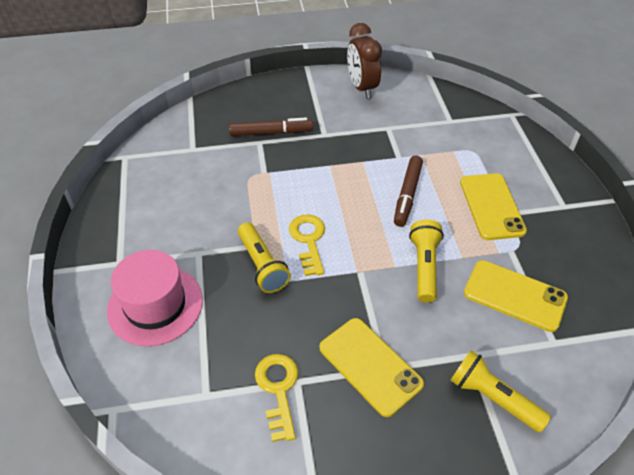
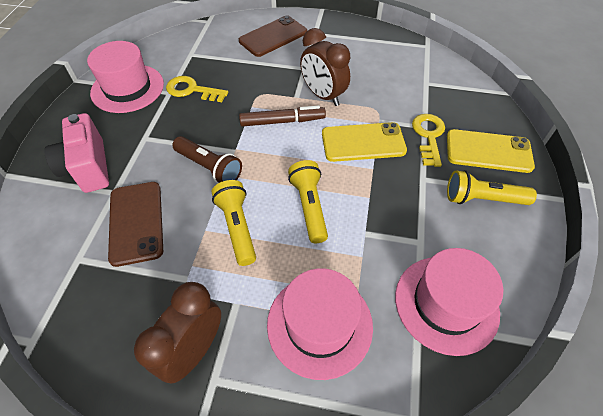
brown clock: [347,23,382,98] = 1 -> [134,282,221,383] [300,28,350,106] = 2
brown flashlight: none = 0 -> [172,136,242,184] = 1
brown marker: [229,118,313,136] [394,155,423,227] = 2 -> [239,105,326,127] = 1
brown phone: none = 0 -> [108,182,163,267] [239,15,307,57] = 2
pink camera: none = 0 -> [44,113,109,193] = 1
pink hat: [107,250,203,346] = 1 -> [87,41,164,113] [267,268,373,380] [395,248,503,356] = 3
yellow phone: [320,318,424,417] [460,173,527,240] [464,260,568,332] = 3 -> [322,122,407,162] [447,129,535,173] = 2

